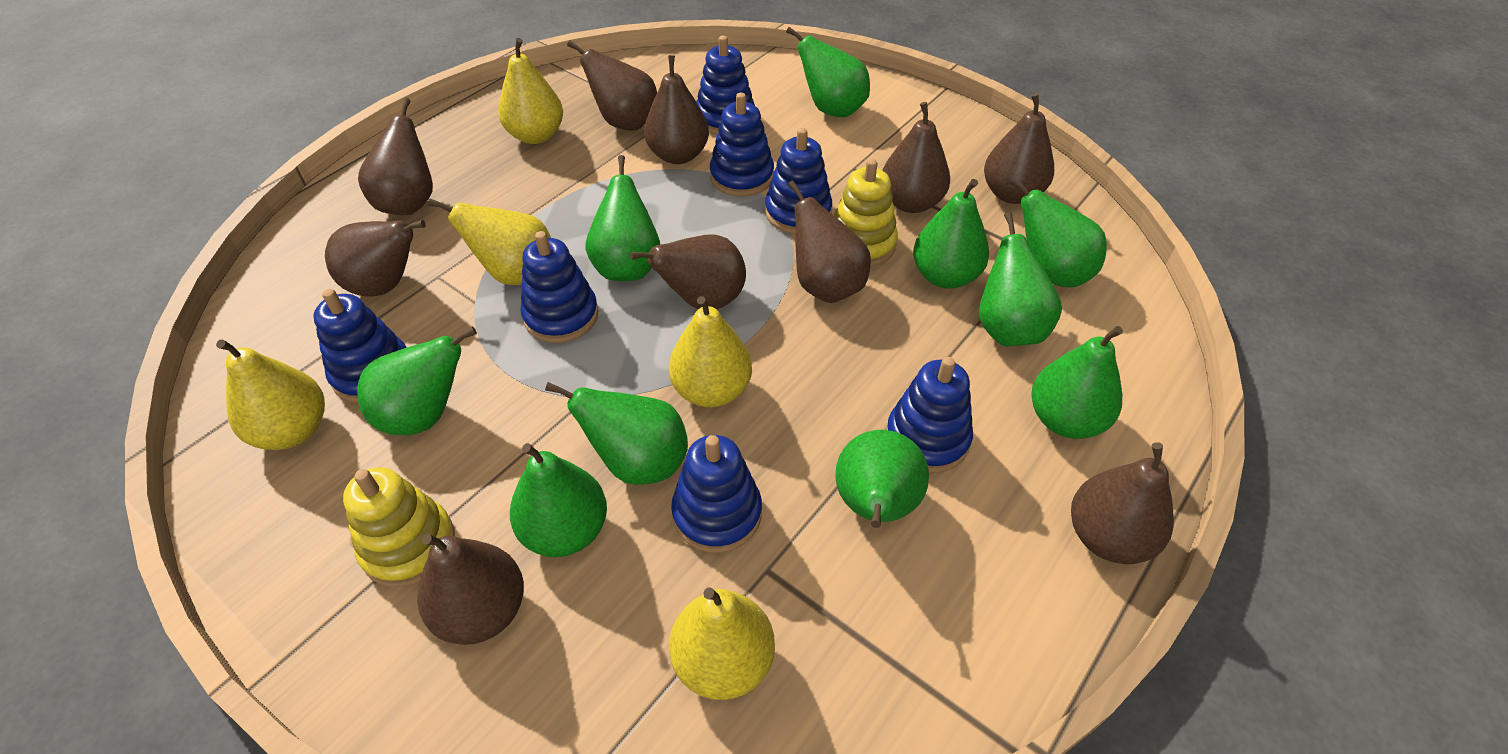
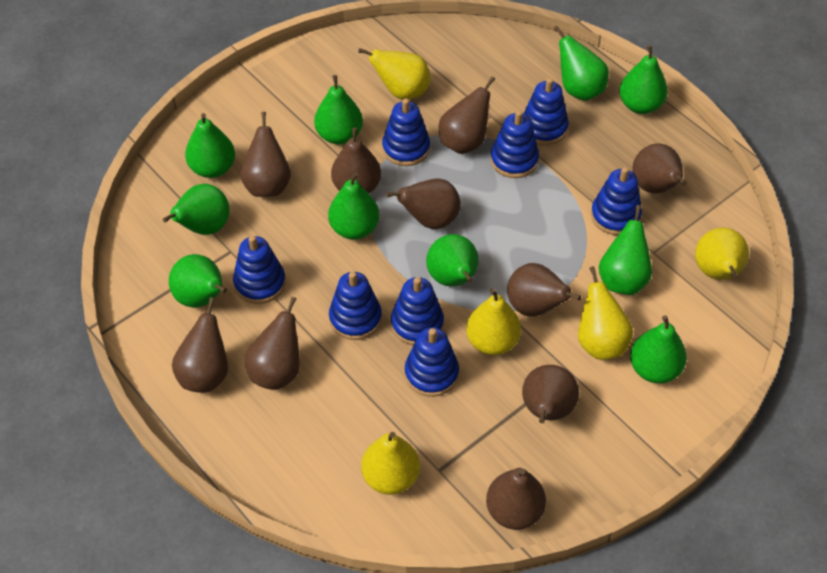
blue stacking toy: [313,289,407,403] [520,231,599,343] [671,435,762,553] [697,35,755,135] [710,93,774,196] [765,128,832,234] [886,357,973,473] = 7 -> [233,236,286,304] [329,272,382,340] [382,99,430,166] [391,277,444,345] [405,327,459,397] [491,110,539,178] [523,78,569,145] [591,167,642,235] = 8
yellow stacking toy: [343,467,455,587] [834,159,898,267] = 2 -> none = 0

